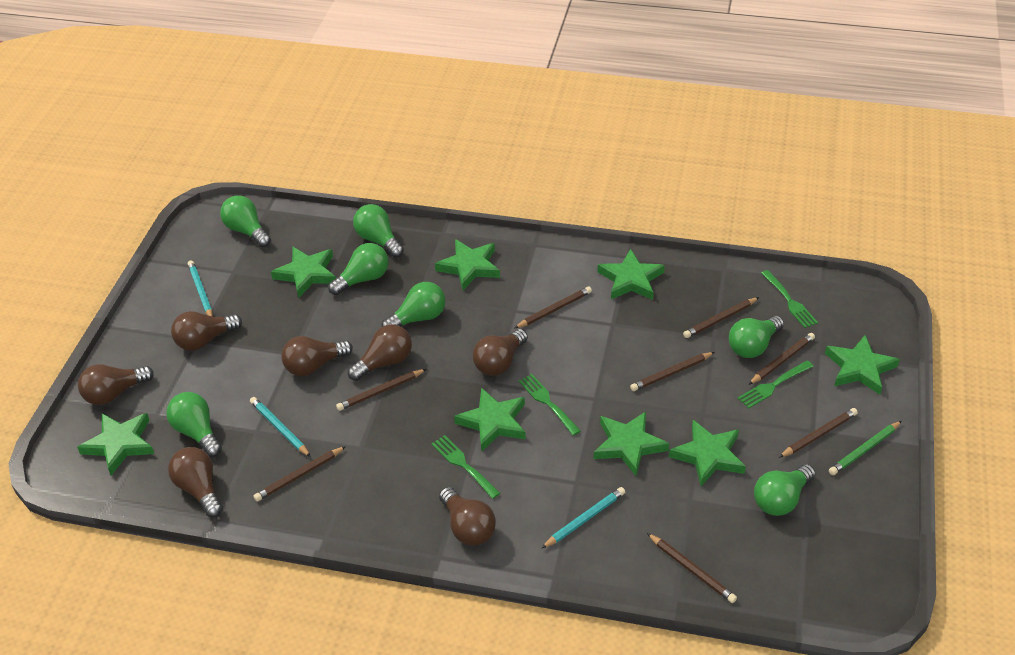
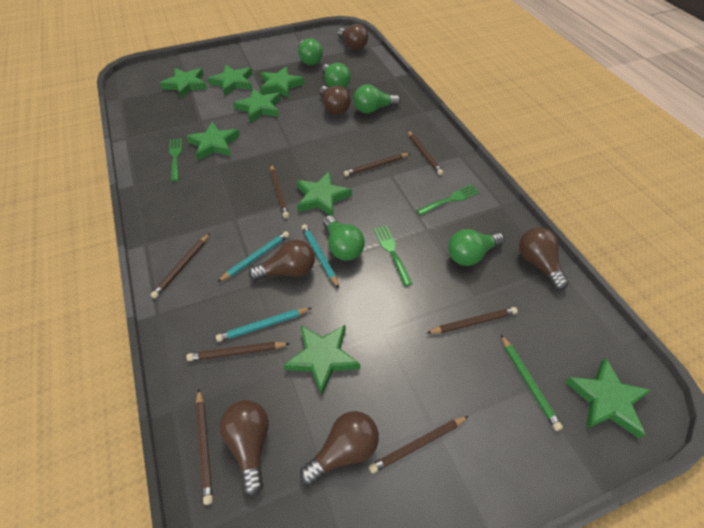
brown light bulb: [78,364,154,405] [168,447,223,517] [171,311,242,351] [281,336,353,376] [348,324,412,381] [439,487,496,545] [473,329,528,376] = 7 -> [220,400,269,496] [249,240,315,281] [300,411,379,485] [319,85,351,115] [338,24,368,50] [519,227,569,290] = 6
green fork: [432,435,500,499] [519,374,581,436] [738,360,814,409] [761,270,818,328] = 4 -> [169,138,182,182] [374,226,413,286] [416,184,480,215] = 3
green light bulb: [166,392,222,457] [220,195,271,247] [328,243,388,295] [353,204,404,258] [381,282,445,327] [729,316,784,358] [754,464,816,516] = 7 -> [298,38,323,65] [322,63,351,88] [323,215,365,261] [354,84,400,113] [448,229,504,266] = 5

